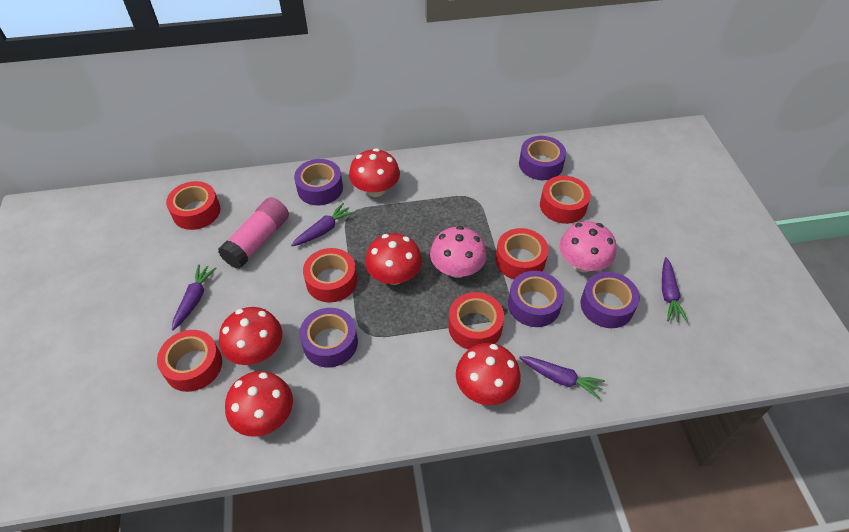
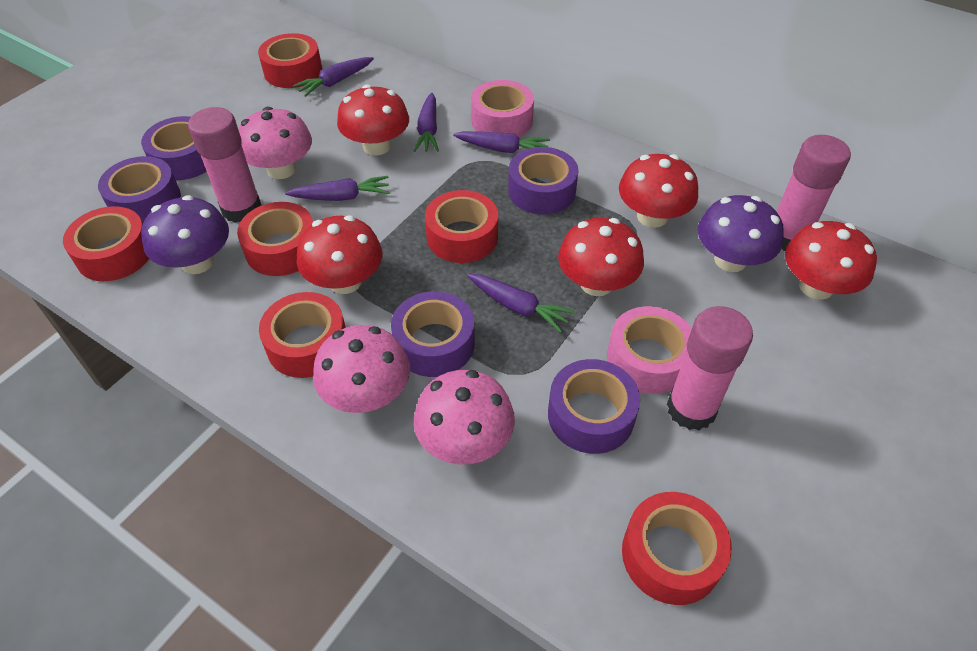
pink glue stick: [218,197,289,269] = 1 -> [188,107,262,223] [667,306,753,430] [777,135,851,251] = 3
pink mushroom: [430,226,487,278] [560,221,616,272] = 2 -> [238,107,312,179] [313,325,410,413] [414,370,515,464] = 3
pink tape: none = 0 -> [471,80,534,137] [607,306,692,394] = 2
purple carrot: [172,264,217,330] [291,203,355,246] [519,356,605,399] [662,257,688,322] = 4 -> [285,176,390,201] [293,57,374,97] [414,93,439,152] [453,131,550,153] [467,274,575,333] = 5
purple mushroom: none = 0 -> [141,195,229,274] [698,195,784,272] = 2

